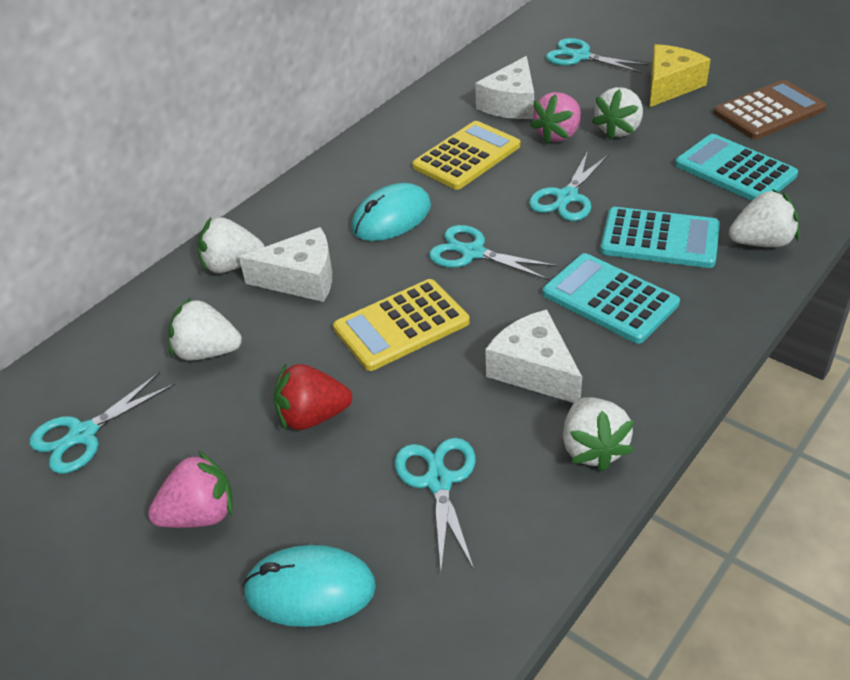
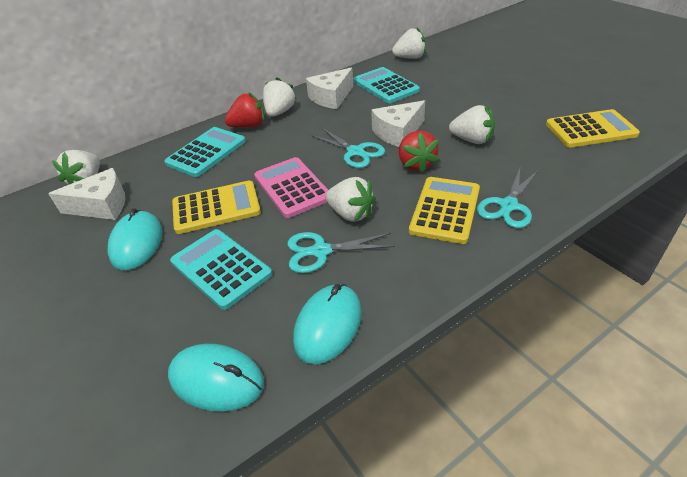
brown calculator: [713,80,826,139] = 1 -> none = 0
pink calculator: none = 0 -> [254,157,328,218] = 1
pink strawberry: [148,451,233,528] [530,92,581,144] = 2 -> none = 0
red strawberry: [274,364,352,431] = 1 -> [225,92,265,128] [399,131,439,173] = 2
turquoise mouse: [242,545,376,627] [351,183,431,241] = 2 -> [107,208,162,270] [168,344,264,411] [293,284,362,364] = 3
turquoise scissors: [29,372,175,474] [394,438,476,570] [429,225,559,280] [529,151,609,221] [546,38,649,73] = 5 -> [287,232,395,273] [310,128,385,168] [477,168,539,228] = 3
yellow calculator: [333,279,470,371] [412,121,520,190] = 2 -> [172,181,261,234] [409,177,480,244] [546,109,640,148] = 3
yellow cheese: [650,44,711,107] = 1 -> none = 0

